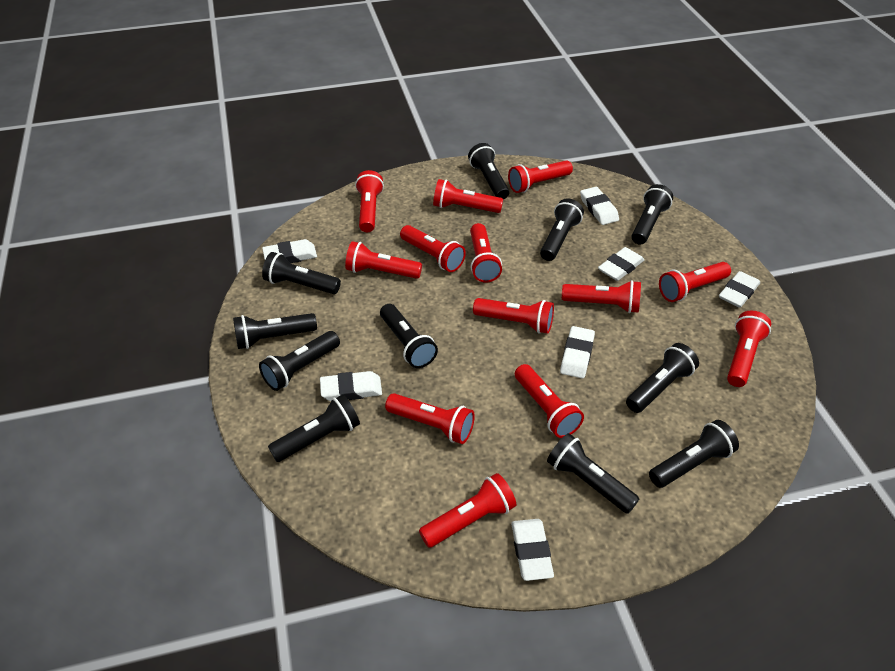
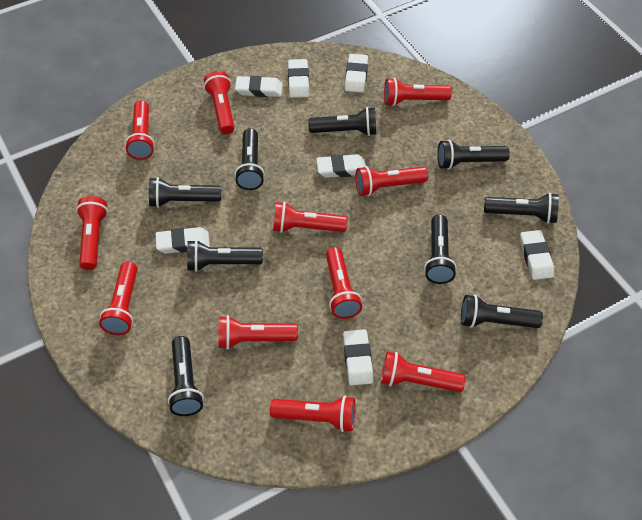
black flashlight: [233,313,317,349] [259,331,340,391] [262,252,341,294] [268,394,360,462] [380,304,438,368] [468,143,509,199] [540,199,584,261] [547,433,639,514] [626,343,699,413] [631,184,673,245] [649,420,739,488] = 11 -> [149,177,221,208] [168,336,204,416] [187,240,263,272] [235,128,265,190] [308,107,376,136] [424,215,457,284] [437,140,510,170] [461,295,543,328] [484,193,559,224] = 9
red flashlight: [345,241,422,279] [355,170,384,232] [385,393,475,444] [400,225,466,272] [419,473,516,548] [433,179,503,213] [470,223,502,282] [473,298,554,333] [508,160,573,193] [515,364,584,438] [562,280,641,313] [659,262,731,302] [727,311,771,387] = 13 -> [76,196,108,270] [99,261,137,335] [125,100,155,160] [204,71,234,134] [219,315,298,349] [270,396,355,432] [273,202,348,233] [326,247,362,319] [355,166,428,196] [381,352,466,392] [384,78,452,106] = 11

